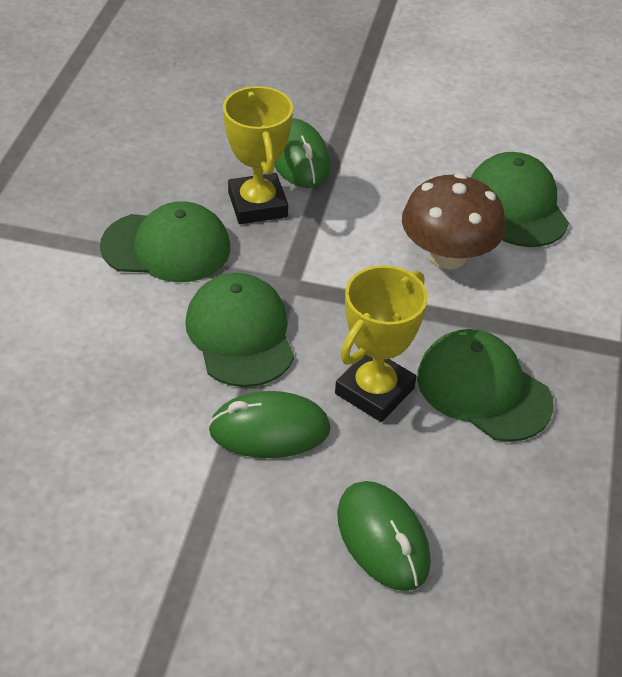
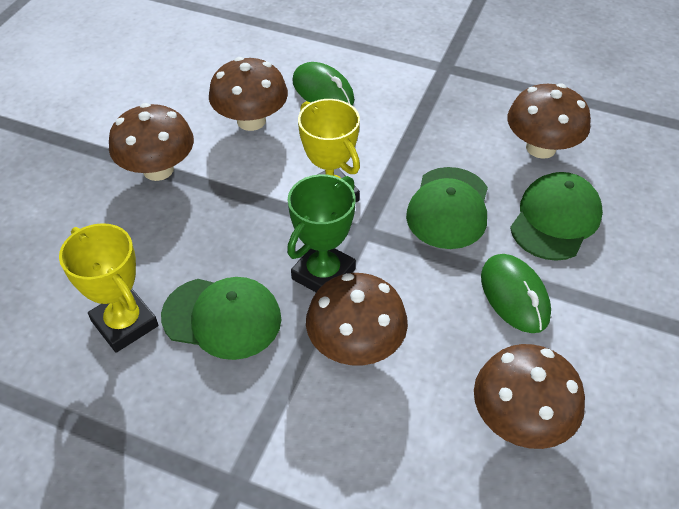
brown mushroom: [402,173,506,269] = 1 -> [109,103,194,181] [209,57,288,131] [306,273,408,365] [474,344,585,449] [507,83,591,159] = 5
green cap: [100,201,230,282] [185,273,294,387] [417,329,554,442] [471,152,569,247] = 4 -> [161,277,281,360] [406,167,488,249] [510,172,603,261] = 3
green mouse: [208,391,331,458] [274,118,331,188] [337,481,431,591] = 3 -> [292,62,355,105] [481,254,551,333] = 2
green trophy: none = 0 -> [287,174,356,292] = 1

